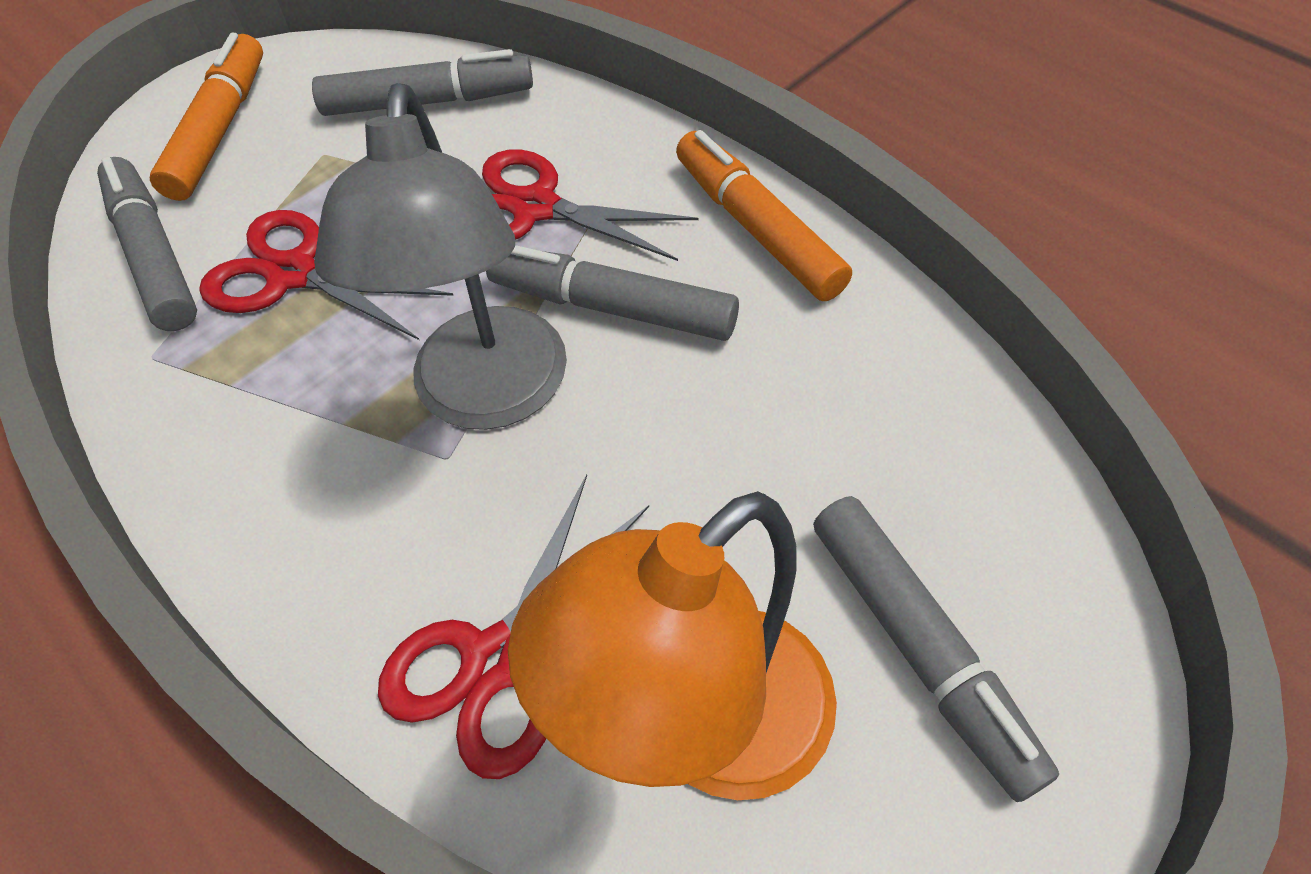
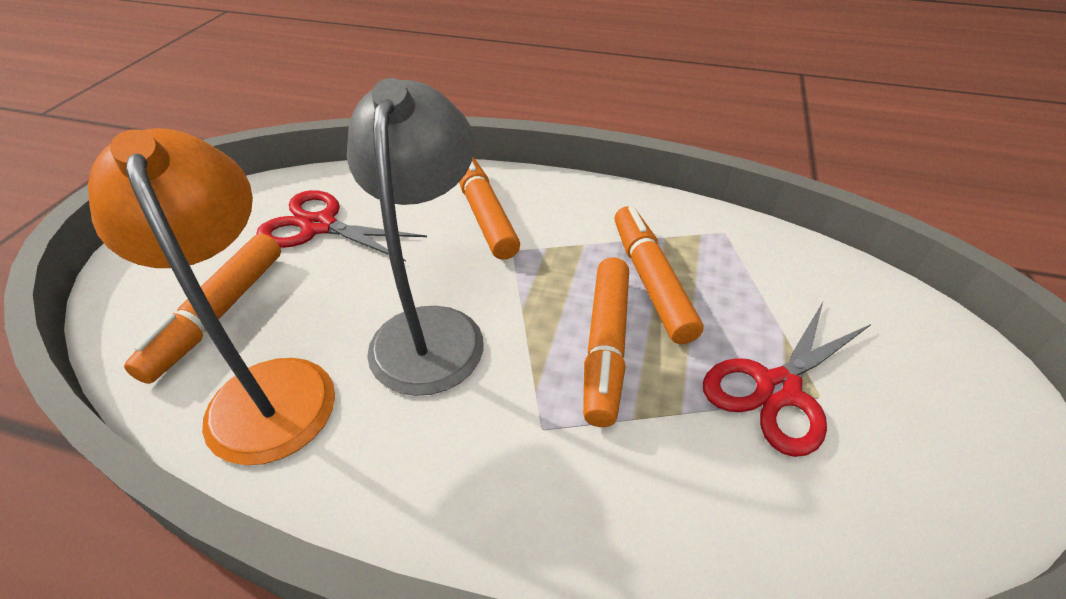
grey marker: [97,157,197,331] [312,49,533,116] [486,245,739,341] [813,496,1059,802] = 4 -> none = 0
orange marker: [150,33,263,201] [676,130,852,301] = 2 -> [124,234,281,384] [459,157,520,260] [583,257,629,427] [615,206,703,344] = 4
red scissors: [199,210,454,340] [378,474,649,779] [482,150,699,261] = 3 -> [256,190,427,262] [703,300,871,457] = 2

